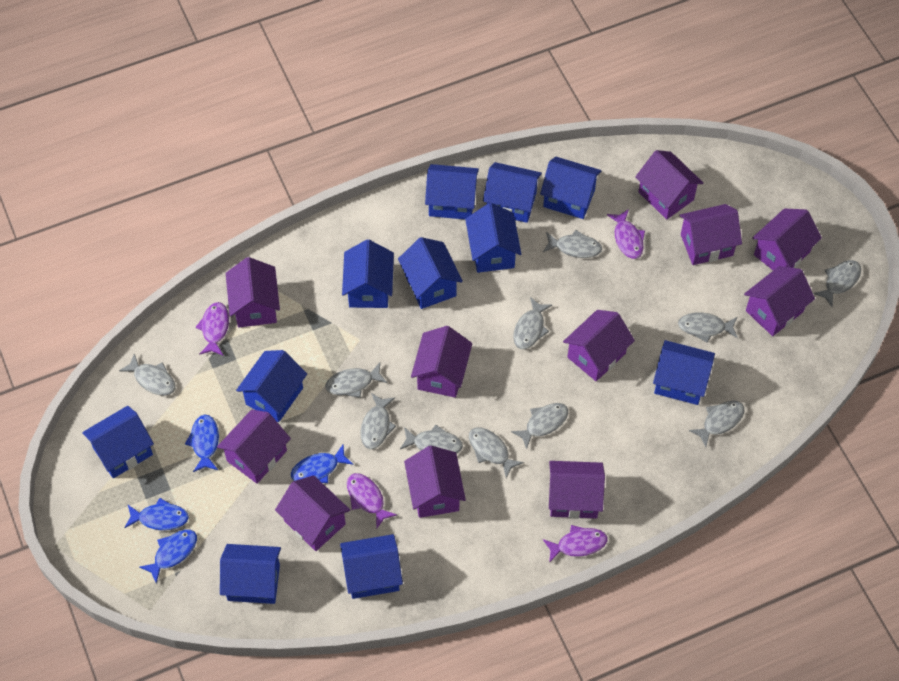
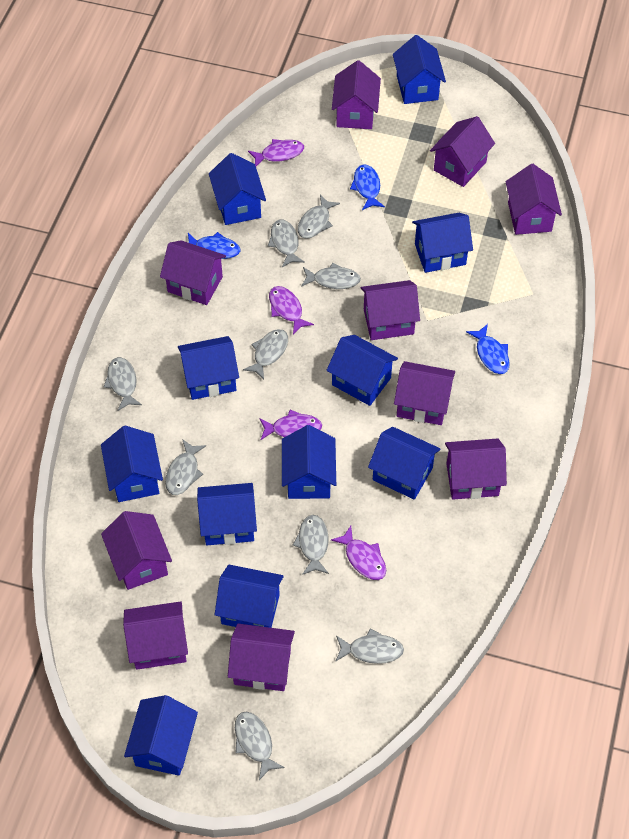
blue fish: [125,498,189,530] [139,529,197,584] [185,414,219,472] [291,444,353,483] = 4 -> [188,232,240,259] [350,164,385,210] [466,324,510,374] = 3
grey fish: [119,354,175,396] [325,363,387,398] [360,393,396,449] [400,425,463,454] [469,427,524,478] [511,403,568,449] [513,297,552,349] [543,230,602,258] [678,313,738,343] [689,400,744,447] [813,260,861,307] = 11 -> [104,357,142,411] [165,439,206,495] [235,712,285,780] [243,329,288,380] [268,220,305,267] [293,515,329,575] [298,195,340,239] [301,263,361,289] [336,628,404,664] = 9
purple house: [217,410,291,483] [226,257,280,328] [275,475,350,551] [404,446,466,518] [411,326,472,398] [549,461,605,519] [563,310,635,381] [635,150,703,219] [679,204,742,265] [744,266,815,336] [752,208,822,270] = 11 -> [101,511,172,590] [123,601,188,670] [160,240,226,305] [228,624,295,691] [332,60,381,129] [361,280,420,340] [394,361,455,425] [430,116,495,187] [445,438,507,499] [506,164,562,235] = 10

